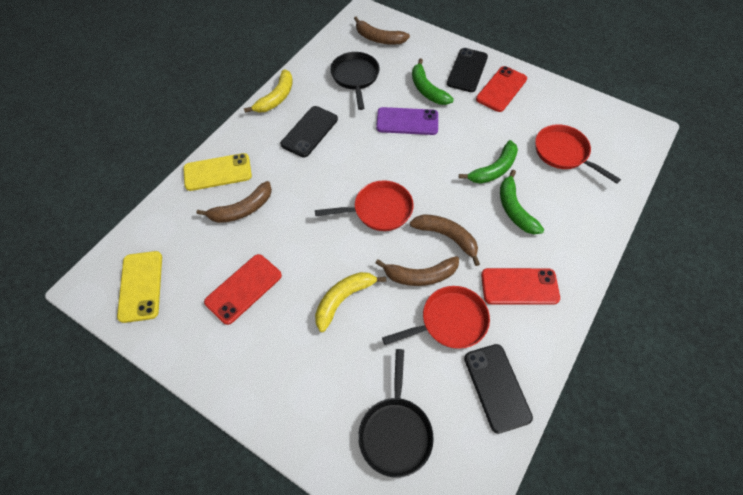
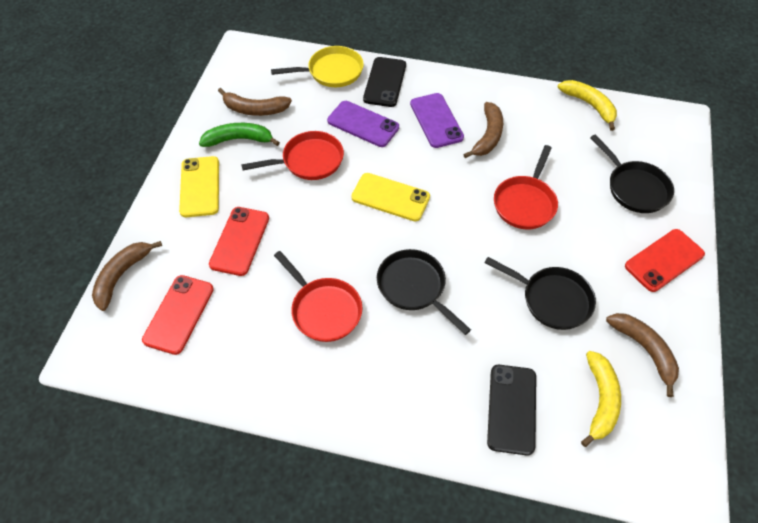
black pan: [330,52,380,110] [358,349,434,478] = 2 -> [377,249,471,335] [484,257,596,330] [590,134,674,213] = 3
black phone: [281,106,338,157] [447,48,488,92] [464,344,533,434] = 3 -> [363,57,406,107] [487,365,536,455] = 2
green banana: [412,58,454,105] [459,140,518,184] [500,170,544,235] = 3 -> [199,123,280,147] = 1
purple phone: [376,107,438,135] = 1 -> [327,101,399,147] [410,93,464,148] = 2
yellow pan: none = 0 -> [271,46,364,87] = 1

